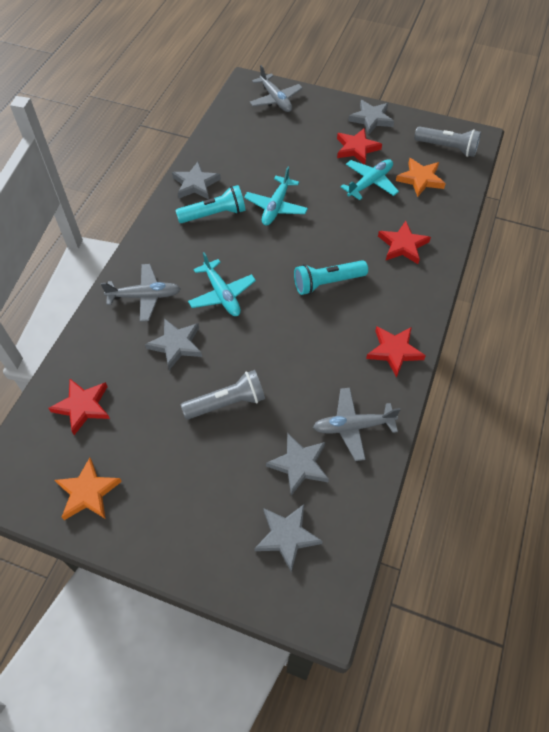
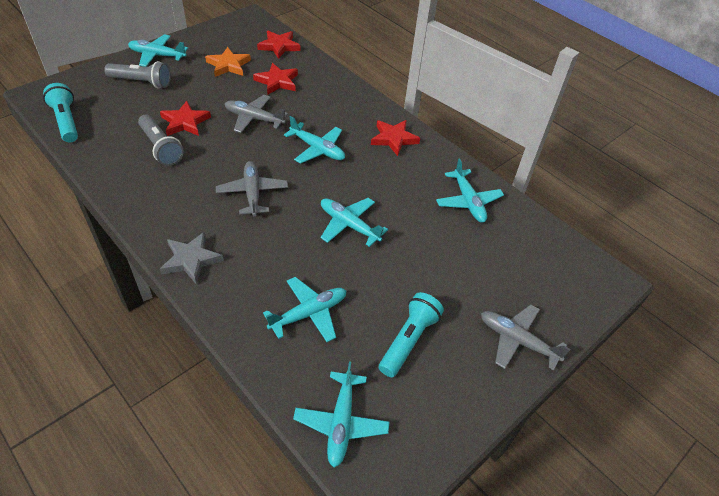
grey star: [145,318,202,370] [172,161,221,199] [254,504,323,573] [266,433,329,495] [348,100,394,134] = 5 -> [160,232,224,285] = 1
orange star: [55,458,122,520] [396,158,446,197] = 2 -> [205,47,251,77] = 1
turquoise plane: [188,252,256,316] [244,167,308,226] [341,159,399,200] = 3 -> [128,34,188,67] [263,277,346,342] [284,116,345,164] [293,361,390,467] [321,198,388,247] [436,158,504,222] = 6

